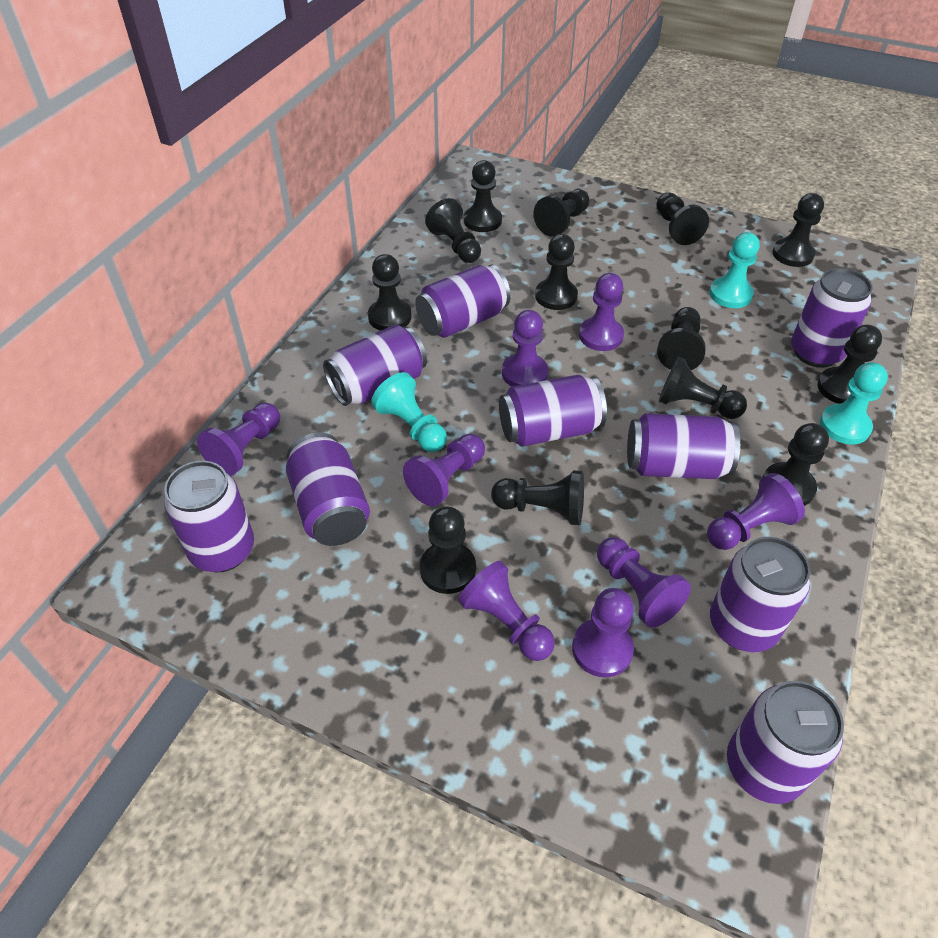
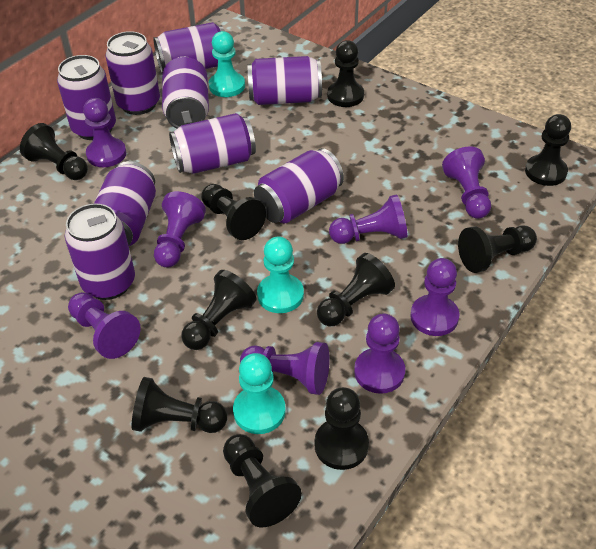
black pawn: [368,254,412,331] [420,506,476,594] [425,198,481,263] [464,160,502,232] [491,470,584,525] [533,189,590,237] [535,234,578,310] [656,192,709,245] [657,307,706,370] [659,357,747,419] [762,423,829,506] [772,193,824,267] [817,325,882,404] = 13 -> [20,123,88,180] [132,377,227,433] [181,270,256,350] [201,184,266,240] [223,434,302,527] [314,387,369,470] [317,253,395,326] [327,40,364,107] [458,225,537,273] [525,114,571,186] = 10

